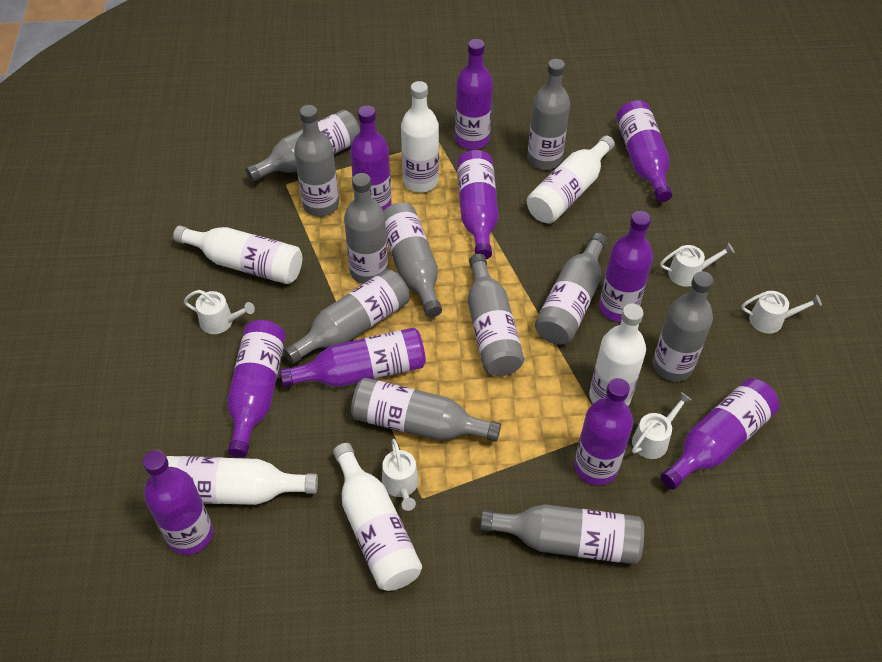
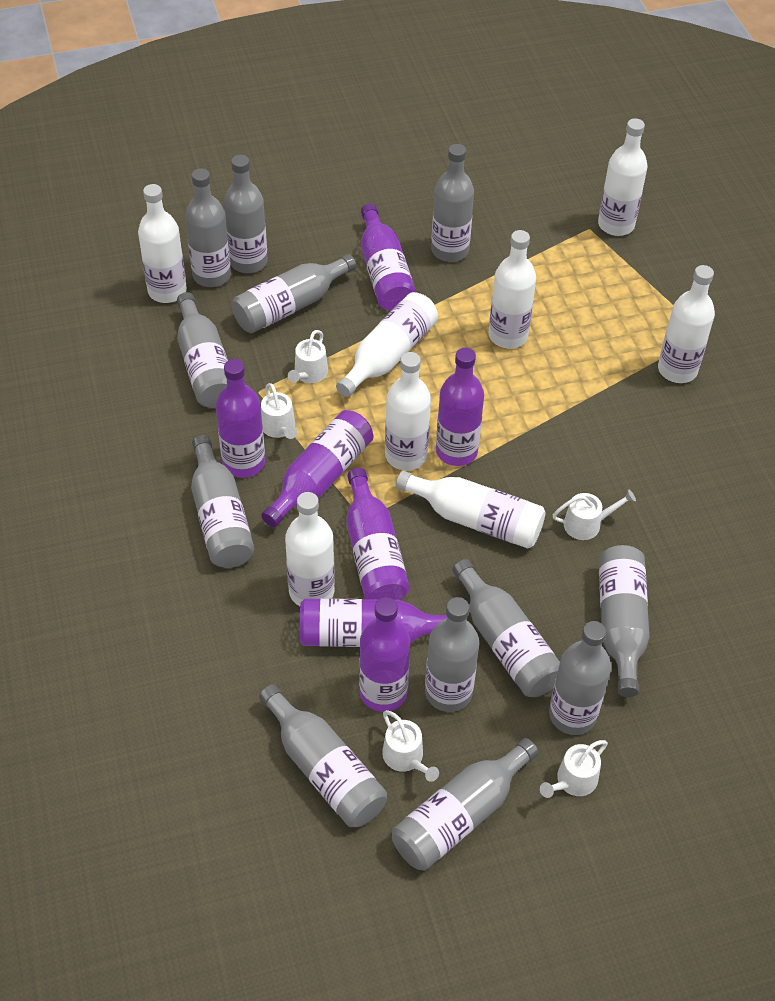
grey bottle: [246,110,360,182] [283,269,410,364] [294,105,339,217] [344,173,388,284] [351,378,501,442] [384,203,442,318] [468,254,524,376] [480,504,644,564] [527,59,570,170] [535,233,607,345] [653,271,714,381] = 11 -> [177,292,228,408] [185,168,231,287] [191,435,255,568] [224,155,268,273] [232,254,356,333] [259,684,387,827] [392,738,539,870] [425,597,479,712] [431,144,474,262] [452,559,560,697] [549,621,611,735] [599,545,650,697] = 12
purple bottle: [143,450,213,555] [227,320,286,458] [280,327,426,387] [350,105,392,211] [455,39,493,150] [457,150,499,259] [574,378,633,485] [599,211,653,322] [616,100,672,202] [661,378,780,489] = 10 -> [216,359,265,478] [261,410,373,527] [300,598,447,647] [346,468,410,600] [359,597,410,712] [361,204,416,311] [436,348,484,466] = 7
white bottle: [166,456,318,505] [173,226,302,284] [333,443,422,591] [401,81,439,192] [527,136,615,224] [589,304,646,406] = 6 -> [138,184,187,303] [285,492,335,606] [336,292,438,397] [385,352,431,471] [396,471,546,549] [489,230,536,348] [598,118,648,236] [658,265,715,383] = 8

